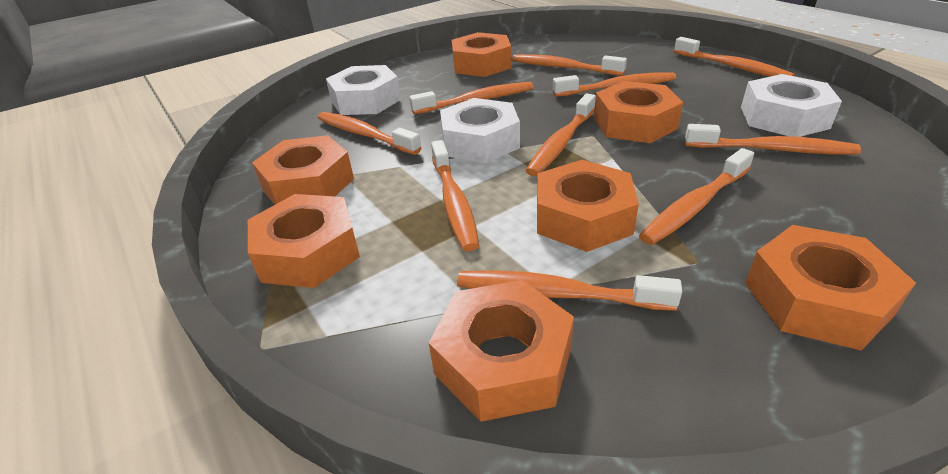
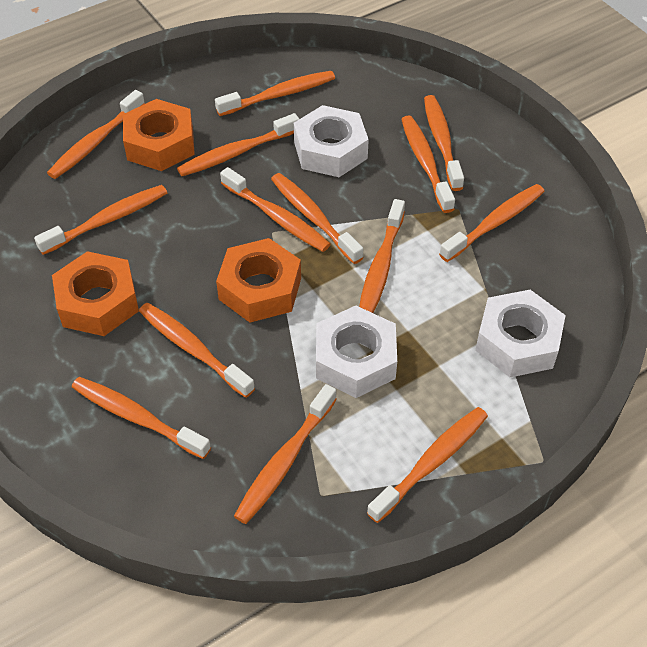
orange nut: [248,194,360,288] [252,135,354,205] [429,280,574,422] [452,32,512,77] [537,160,639,252] [594,81,683,143] [745,225,916,351] = 7 -> [52,251,139,336] [123,99,195,171] [216,238,301,323] = 3
orange toothbrush: [318,112,422,155] [409,82,534,114] [431,140,479,251] [457,270,682,311] [512,54,627,76] [525,94,596,176] [553,72,676,97] [639,148,754,245] [674,37,795,77] [685,124,861,154] = 10 -> [34,185,167,255] [47,90,145,179] [72,377,211,459] [139,303,255,398] [177,113,299,176] [215,71,335,116] [220,167,331,252] [234,384,337,524] [271,173,363,264] [359,199,405,313] [367,407,488,523] [401,115,455,213] [424,95,464,191] [439,184,545,262] = 14

